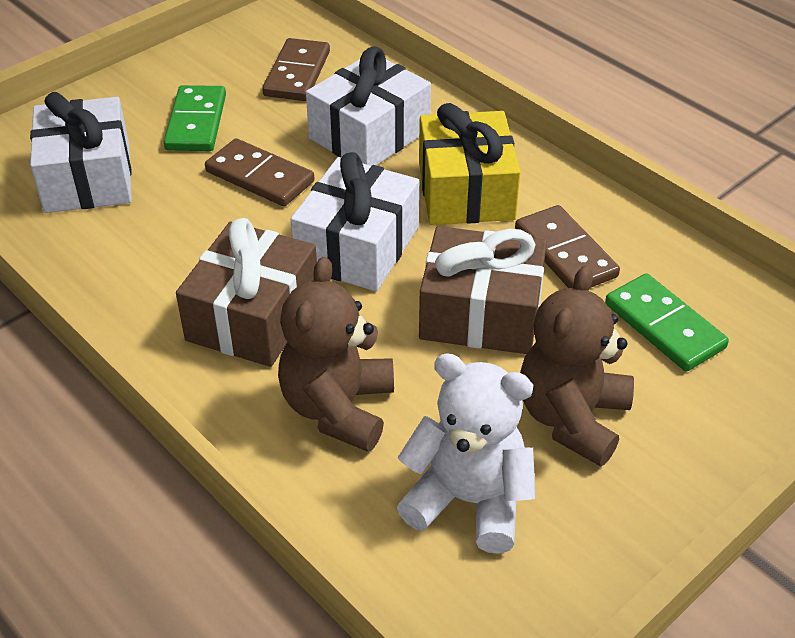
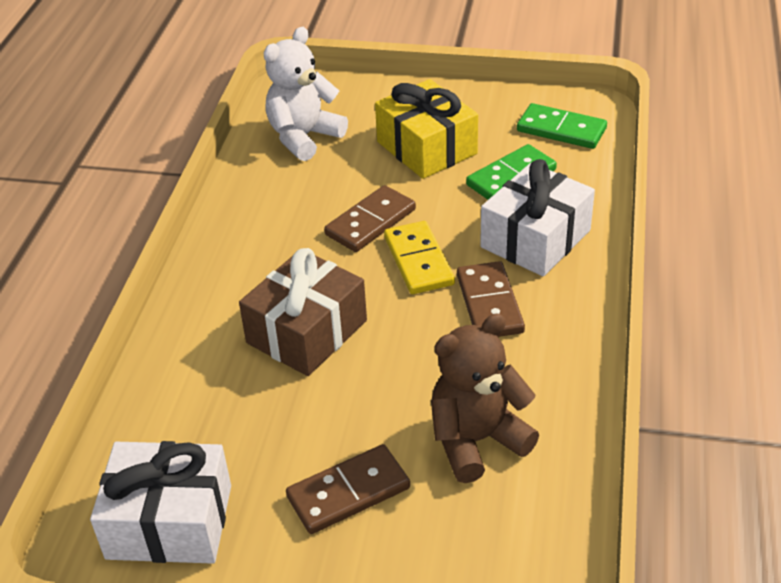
brown gift: [176,218,317,367] [419,226,547,354] = 2 -> [239,248,367,376] = 1
brown teddy bear: [278,257,394,452] [520,265,634,467] = 2 -> [431,313,539,483] = 1
white gift: [30,92,132,213] [291,152,419,291] [306,46,431,166] = 3 -> [90,441,231,564] [480,159,595,277] = 2
yellow domino: none = 0 -> [384,221,455,294] = 1

